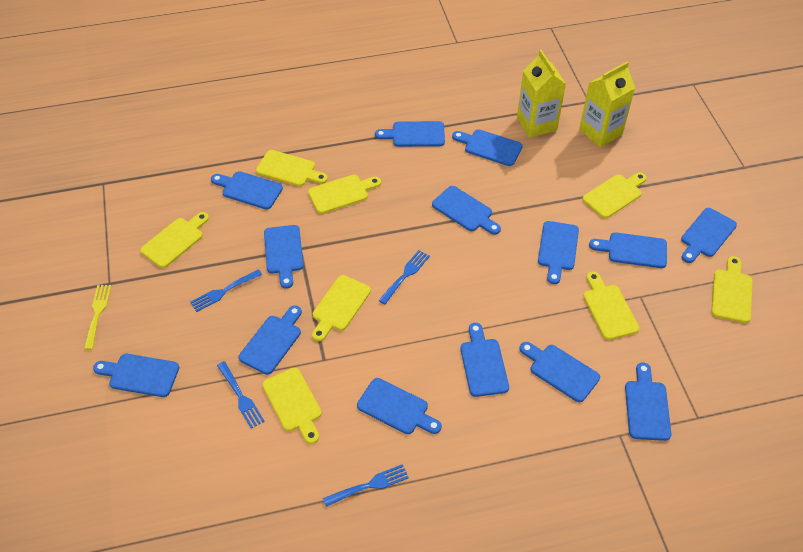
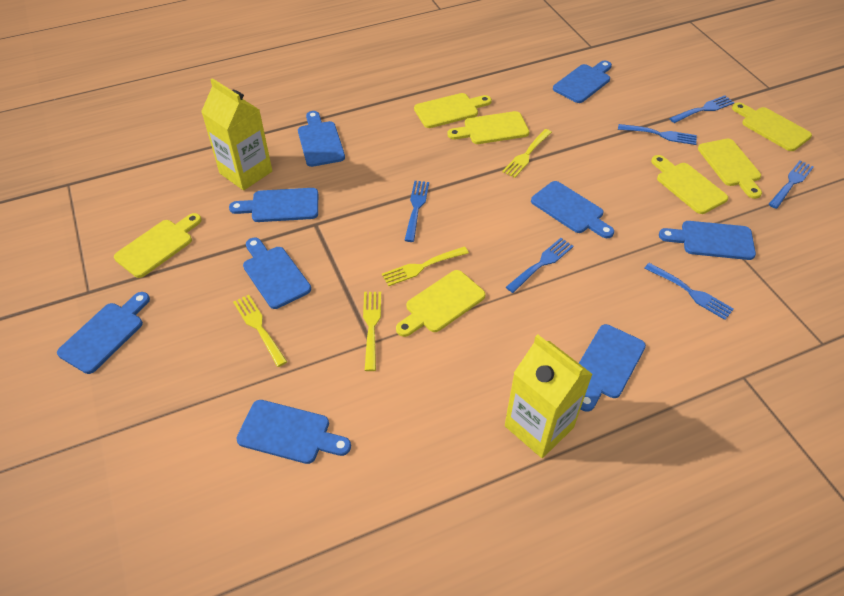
blue cutting board: [93,354,179,397] [211,171,283,210] [239,305,302,375] [264,225,303,289] [357,378,442,434] [375,121,445,147] [432,186,501,235] [452,129,523,166] [460,323,509,397] [520,342,600,402] [538,221,579,284] [589,232,667,268] [625,362,671,441] [681,208,737,263] = 14 -> [57,292,150,374] [229,188,318,222] [236,400,351,464] [243,238,311,309] [298,111,345,167] [531,181,614,238] [553,60,612,103] [579,324,646,412] [659,221,756,260] = 9
blue fork: [190,269,262,312] [217,361,265,429] [323,464,409,507] [378,250,430,305] = 4 -> [404,181,429,242] [506,238,574,293] [618,124,697,145] [644,263,734,320] [669,95,735,123] [769,161,814,209] = 6
yellow cutting board: [140,212,209,268] [256,150,328,186] [262,368,322,444] [308,175,381,214] [312,275,371,341] [582,172,647,218] [583,272,639,340] [711,256,753,323] = 8 -> [114,213,202,278] [396,270,486,337] [414,93,492,128] [448,111,529,144] [651,155,728,214] [698,139,762,199] [732,102,812,151] = 7
yellow fork: [84,285,111,350] = 1 -> [233,295,287,367] [363,292,381,371] [382,247,469,286] [502,129,552,178] = 4

